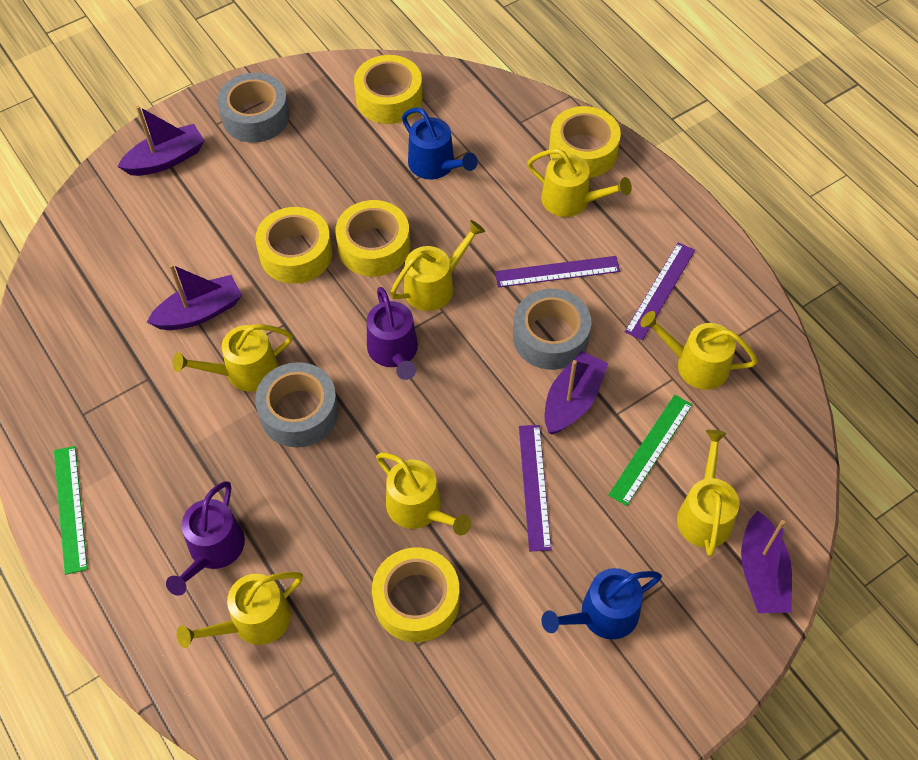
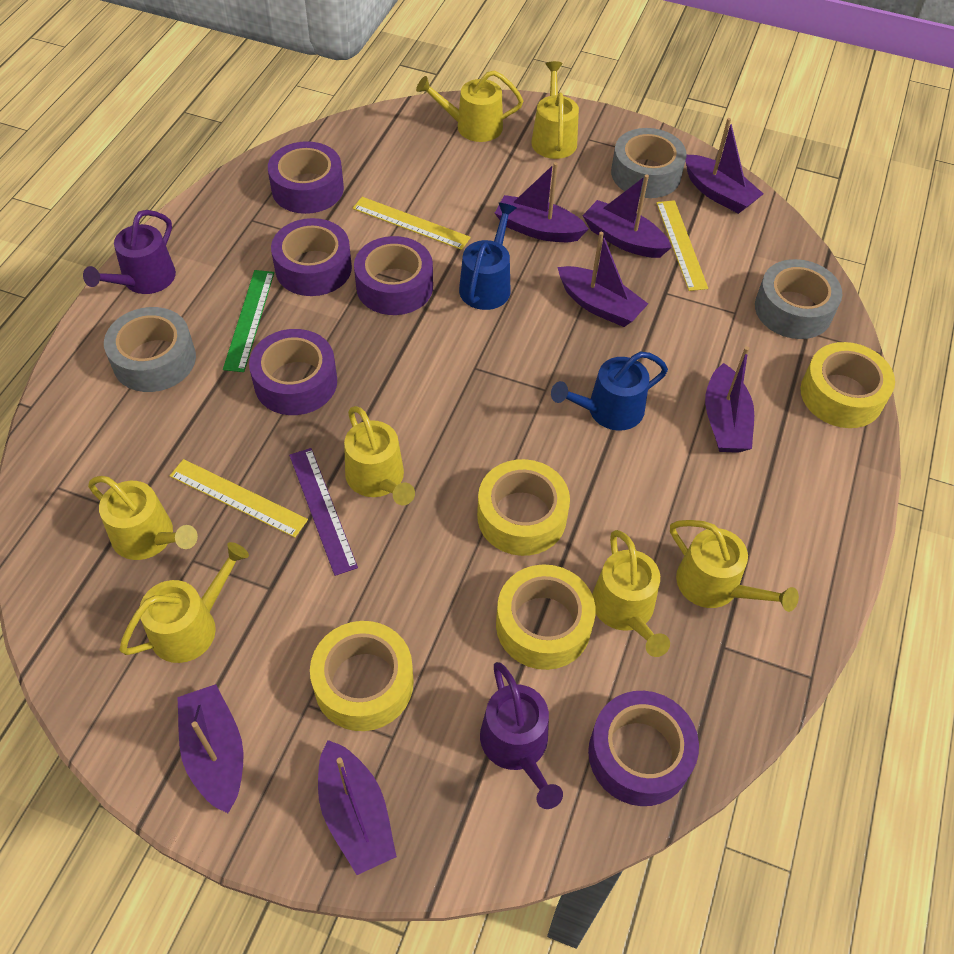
green ruler: [54,446,88,575] [608,395,693,506] = 2 -> [223,270,274,372] = 1
purple boat: [118,106,205,176] [147,264,242,330] [545,351,608,435] [741,511,792,613] = 4 -> [177,684,243,813] [318,740,397,875] [495,162,588,242] [558,232,648,327] [582,174,672,258] [685,118,764,214] [705,346,754,453] = 7
purple ruler: [495,256,620,288] [519,425,551,551] [625,243,695,341] = 3 -> [289,448,358,576] = 1
purple tape: none = 0 -> [249,329,337,415] [268,141,344,214] [271,218,352,296] [354,236,433,315] [588,691,699,806] = 5
yellow ruler: none = 0 -> [170,459,308,538] [352,197,471,250] [656,200,708,291] = 3
yellow tape: [255,207,332,284] [335,200,410,276] [354,55,423,124] [372,548,460,642] [549,106,621,178] = 5 -> [310,621,414,731] [477,459,570,556] [496,565,596,670] [800,342,895,428] = 4

